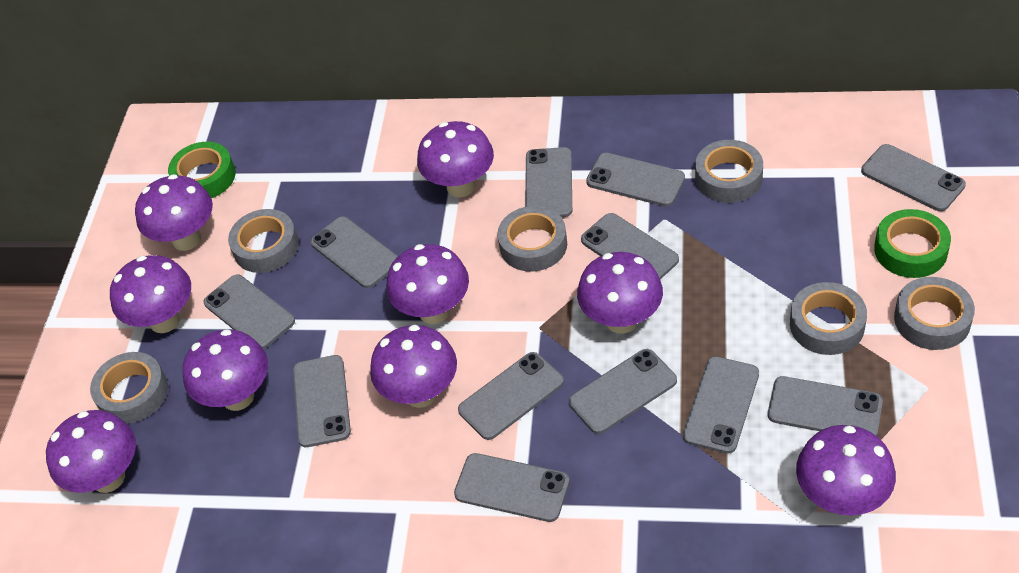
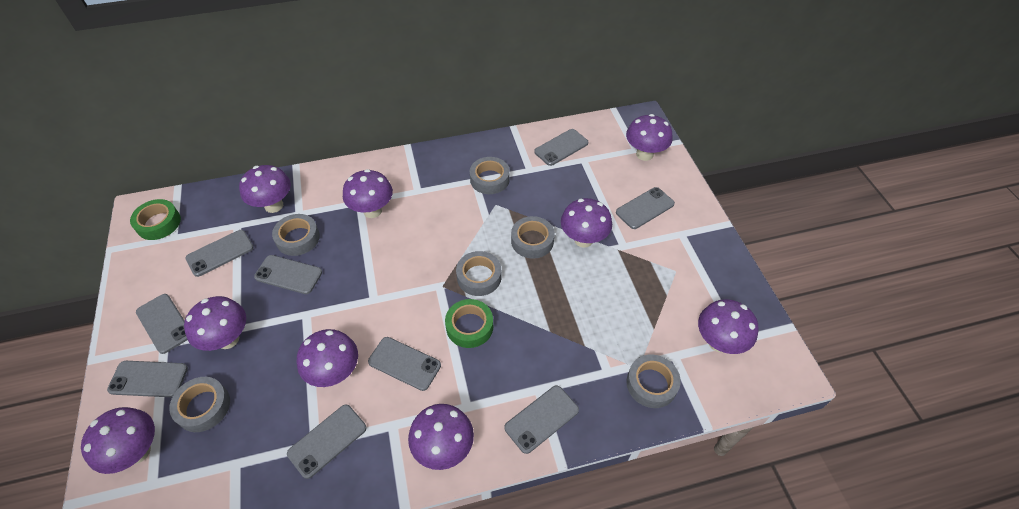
grey phone: [204,274,295,349] [293,355,351,447] [310,216,398,288] [454,453,570,522] [458,352,564,440] [525,147,572,217] [569,349,677,434] [581,213,679,279] [586,153,685,207] [683,356,759,454] [768,376,883,436] [861,144,966,211] = 12 -> [107,361,188,397] [136,294,187,354] [185,230,254,277] [254,255,322,294] [287,405,367,479] [368,337,441,391] [504,386,579,454] [534,129,588,166] [616,187,675,229] = 9

